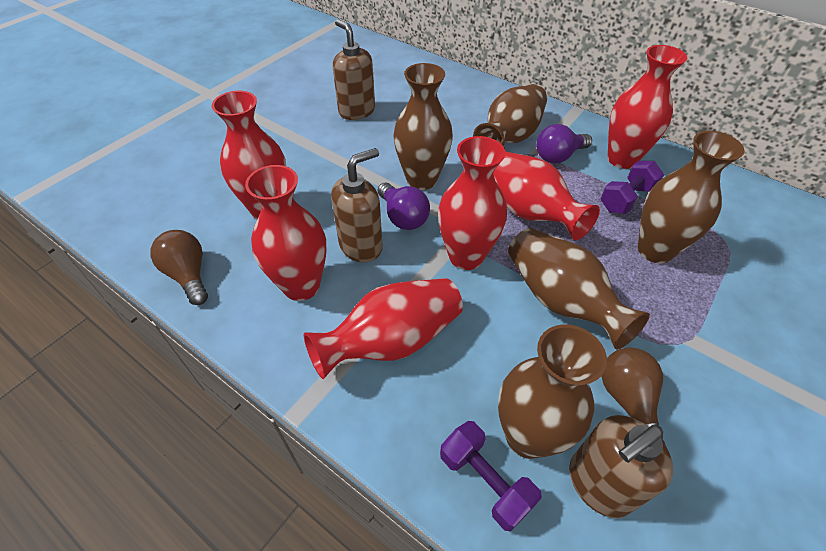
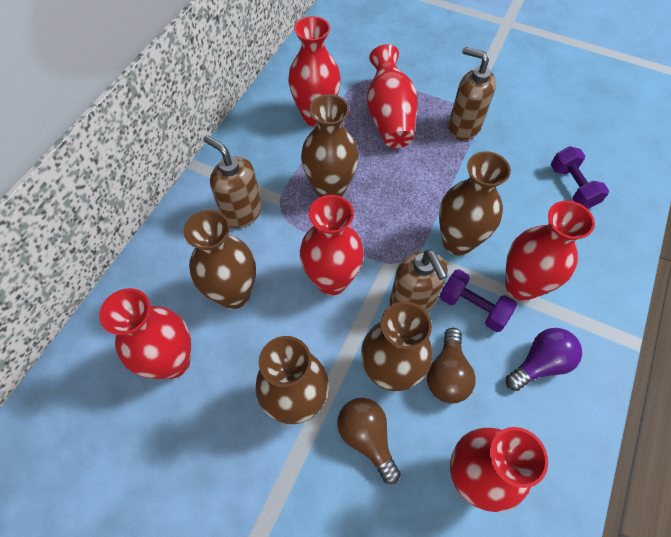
purple light bulb: [378,182,430,230] [536,124,592,163] = 2 -> [506,328,582,391] = 1

